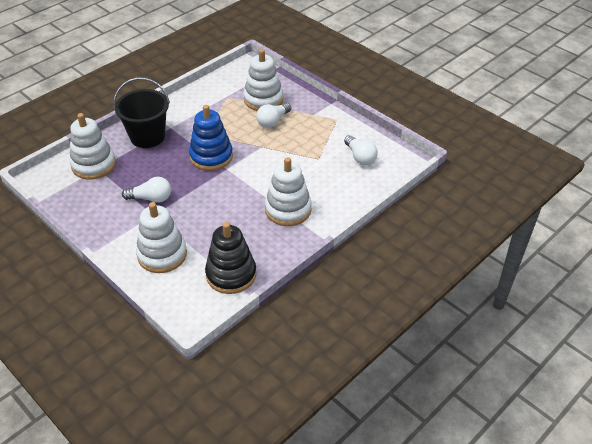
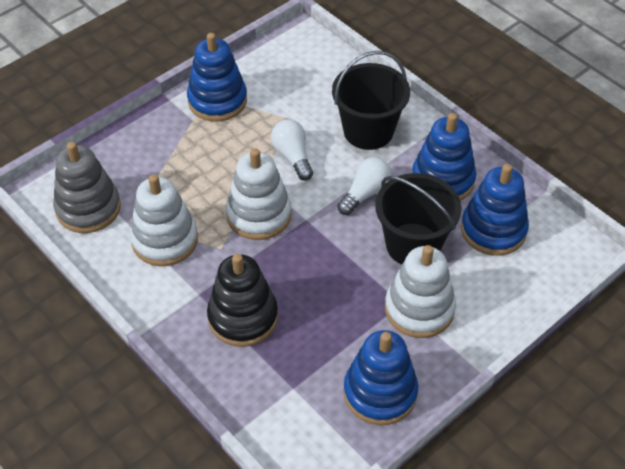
black bucket: [113,77,170,148] = 1 -> [332,51,410,150] [375,173,462,265] = 2
blue stacking toy: [189,105,233,171] = 1 -> [187,33,247,122] [344,330,418,425] [412,113,476,201] [461,164,529,256] = 4
grey stacking toy: none = 0 -> [53,142,121,233] = 1
white light bulb: [122,177,171,203] [256,102,291,128] [344,135,378,165] = 3 -> [271,119,313,181] [338,157,392,215] = 2
white stacking toy: [70,113,116,180] [136,202,187,273] [243,49,283,111] [265,157,312,226] = 4 -> [130,174,198,266] [226,149,292,240] [385,245,456,338] = 3

